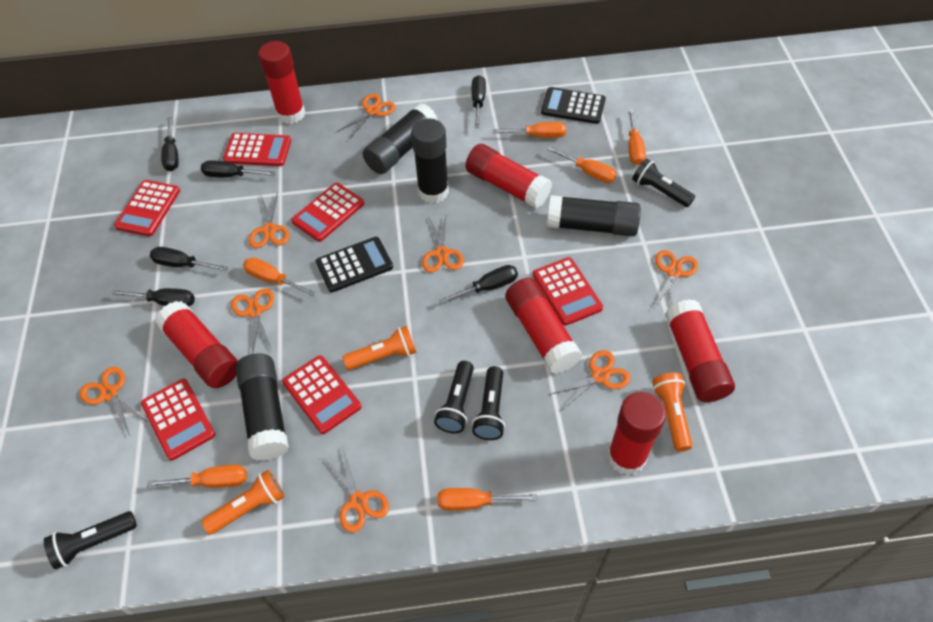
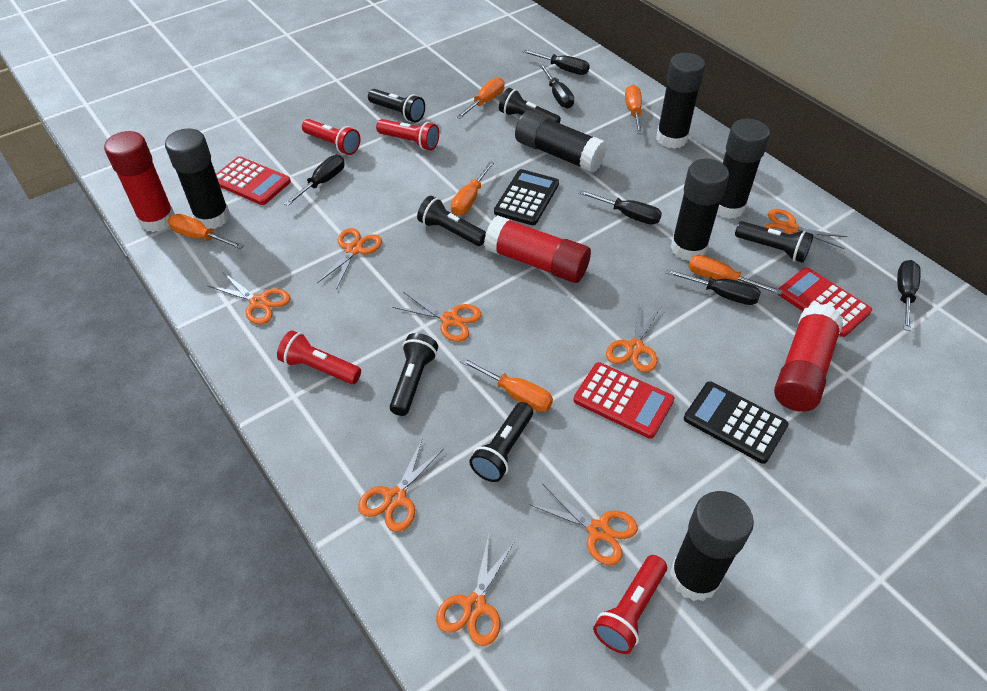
black flashlight: [44,511,137,569] [434,361,474,433] [472,366,505,440] [632,159,695,207] = 4 -> [368,89,425,122] [390,333,438,416] [417,196,486,246] [469,402,533,482] [499,88,561,123] [735,221,814,263] = 6
black glue stick: [236,353,289,461] [363,103,438,174] [411,119,449,204] [547,195,641,237] = 4 -> [165,129,230,229] [515,111,607,173] [656,53,705,149] [670,159,729,261] [670,491,754,601] [716,119,770,219] = 6
orange flashlight: [201,470,285,535] [343,326,416,370] [652,373,692,451] = 3 -> none = 0
red calculator: [114,180,180,236] [141,379,215,461] [223,133,291,166] [282,355,361,434] [291,183,364,242] [533,257,603,325] = 6 -> [216,156,291,205] [574,362,674,439] [778,267,872,337] = 3
red flashlight: none = 0 -> [277,330,361,384] [302,119,360,155] [376,119,439,150] [593,555,667,654] = 4
red glue stick: [155,301,238,388] [258,41,306,124] [466,144,552,209] [505,278,582,374] [607,392,666,475] [665,299,735,402] = 6 -> [104,131,175,232] [484,215,591,283] [774,303,843,412] = 3

